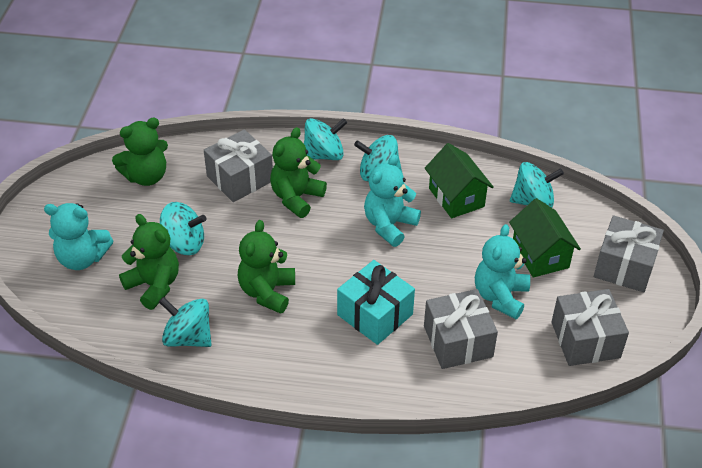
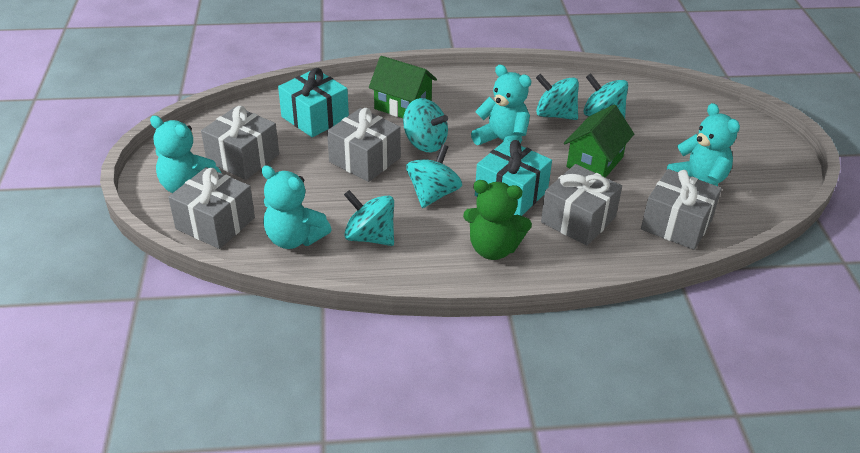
green teddy bear: [112,118,168,186] [119,214,179,310] [238,220,295,314] [270,127,327,218] = 4 -> [463,180,532,260] = 1
grey gift: [204,129,273,202] [424,289,498,369] [551,289,629,366] [594,215,664,292] = 4 -> [168,167,255,249] [201,106,279,180] [327,108,401,182] [541,164,622,246] [641,169,722,250] = 5
turquoise gift: [337,260,415,345] = 1 -> [278,68,349,137] [475,139,552,216] = 2
turquoise teddy bear: [44,203,113,270] [364,154,421,247] [475,224,530,319] = 3 -> [150,116,222,193] [262,165,332,249] [471,65,531,145] [667,103,740,186] = 4

